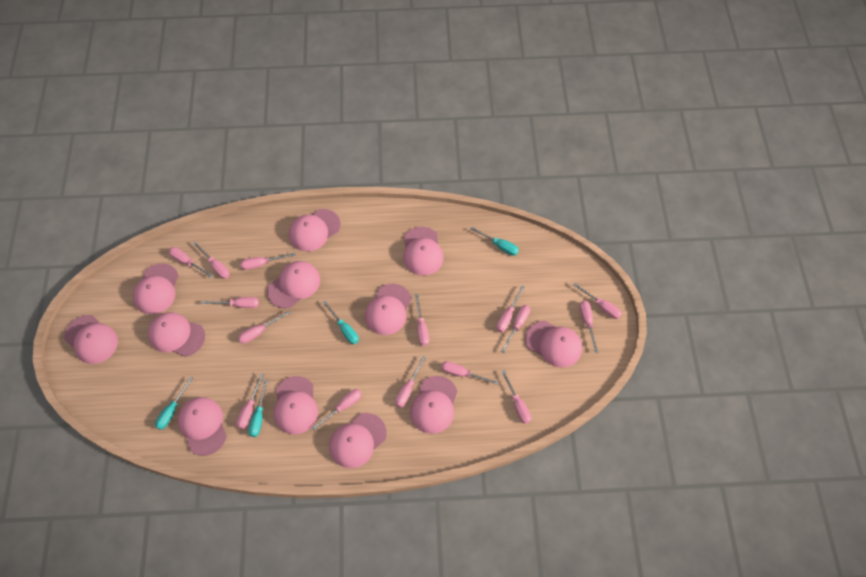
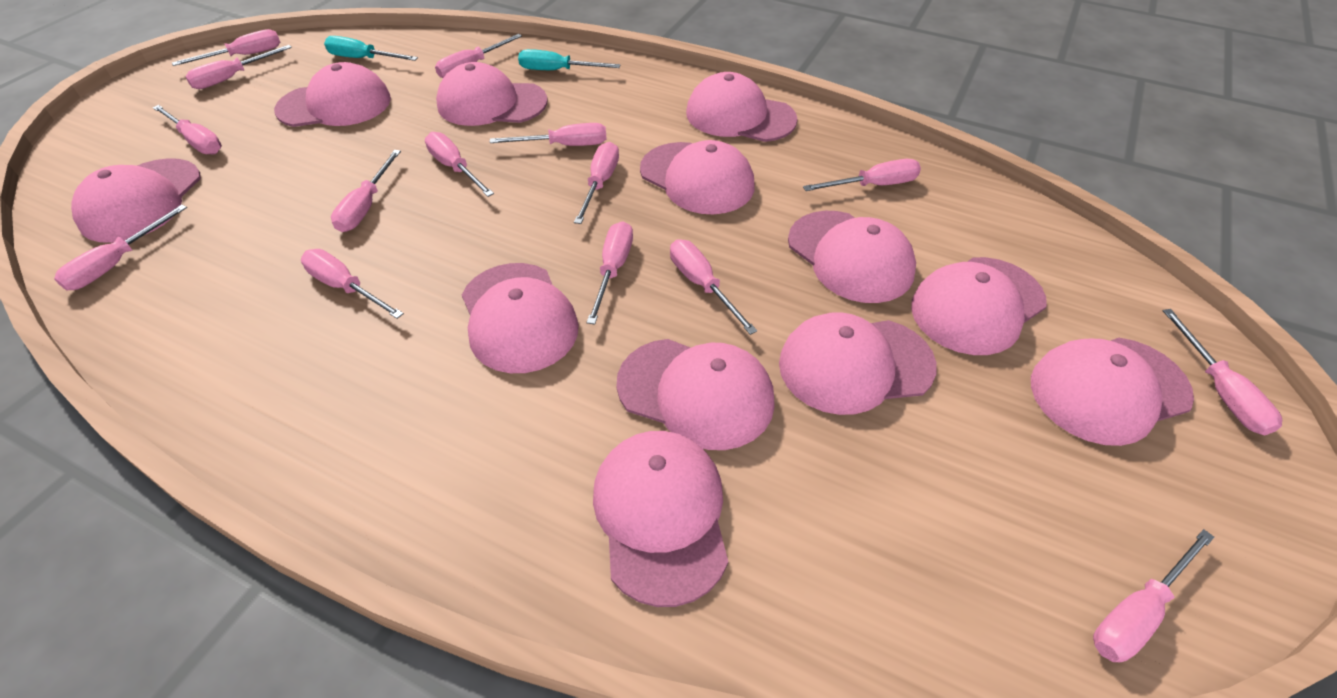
turquoise screwdriver: [155,377,193,430] [248,380,268,437] [323,301,359,344] [470,227,519,256] = 4 -> [324,36,418,61] [518,49,621,70] = 2

